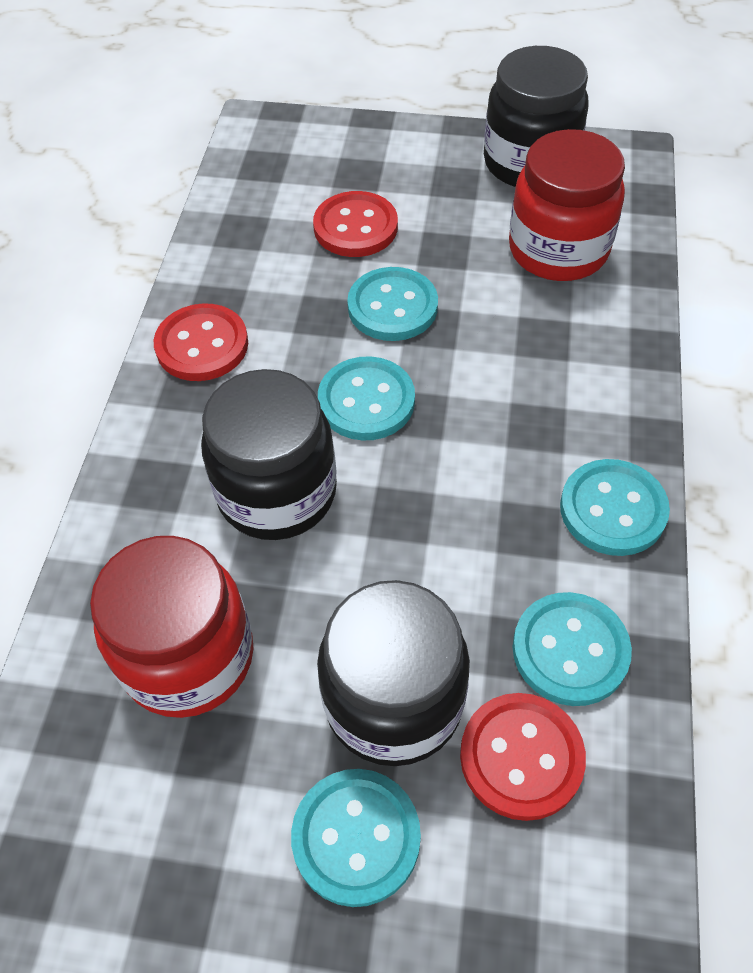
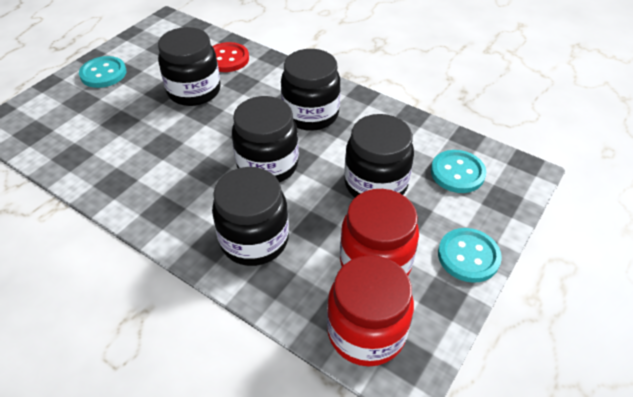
black jar: [201,369,337,540] [317,580,470,766] [484,46,589,187] = 3 -> [158,27,221,106] [212,167,289,266] [232,96,299,183] [281,49,341,131] [344,114,414,198] = 5
red button: [154,303,248,381] [313,191,398,257] [460,693,586,821] = 3 -> [212,42,249,72] = 1
turquoise button: [291,769,421,907] [318,356,415,441] [347,267,438,341] [513,592,632,706] [560,459,670,556] = 5 -> [79,56,127,88] [431,150,486,193] [438,228,502,283] = 3

